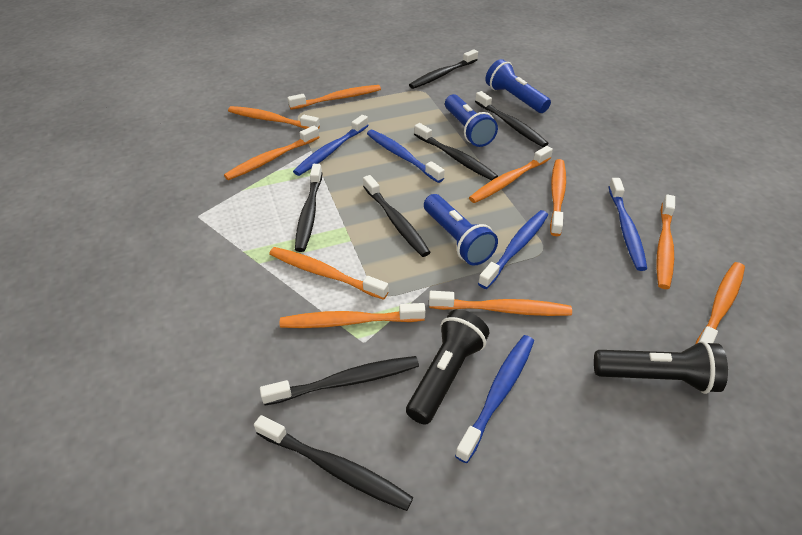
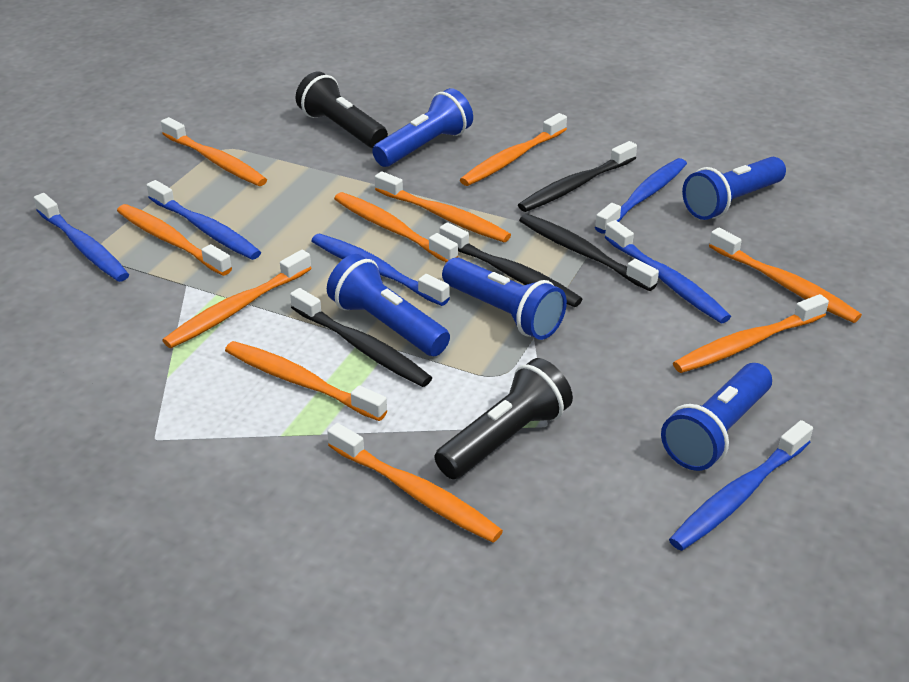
black toothbrush: [254,415,413,511] [260,356,419,406] [295,164,322,252] [363,175,431,257] [409,49,478,89] [414,123,498,181] [475,91,549,147] = 7 -> [290,288,432,387] [440,222,582,307] [518,141,637,212] [519,214,659,291] = 4
blue flashlight: [424,194,498,265] [445,94,498,147] [485,59,551,113] = 3 -> [327,254,450,356] [372,88,473,167] [442,257,567,340] [661,363,772,471] [682,157,786,220] = 5
blue toothbrush: [293,115,369,176] [367,130,445,183] [455,335,534,463] [478,210,548,289] [609,178,647,271] = 5 -> [34,193,129,282] [147,180,261,260] [311,234,450,306] [595,158,687,234] [605,220,731,323] [669,420,813,551] = 6

